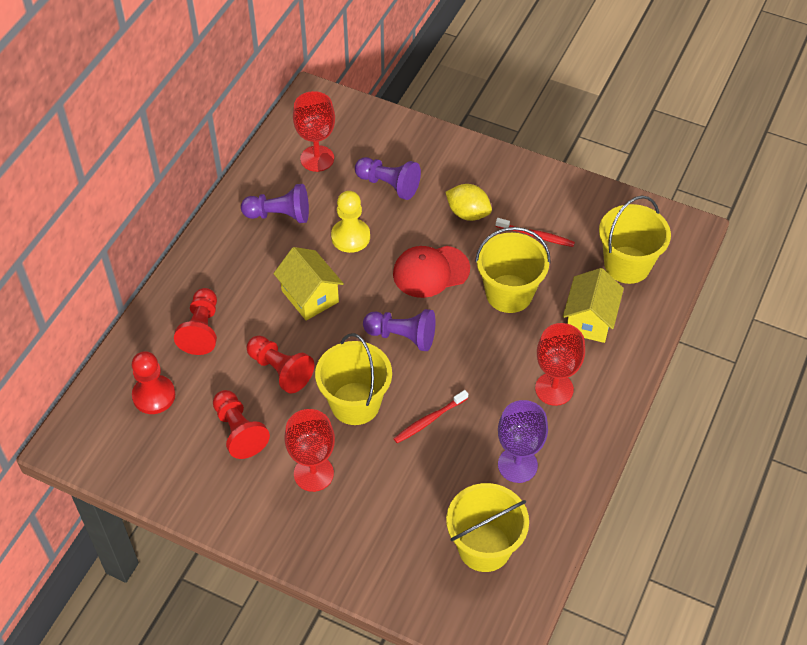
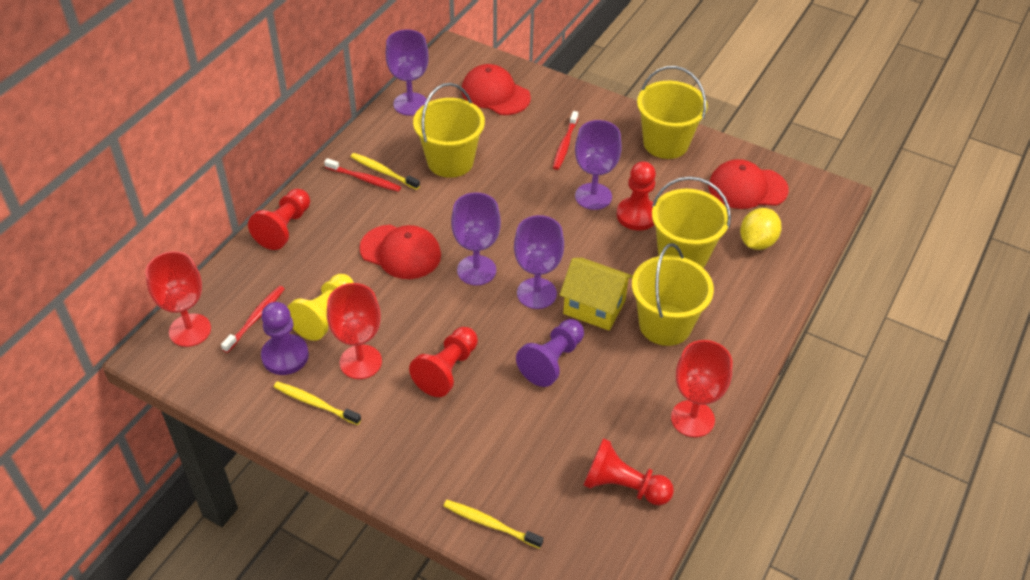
purple goblet: [498,400,548,483] = 1 -> [386,29,429,116] [451,192,501,285] [514,215,564,309] [575,120,622,210] = 4
purple pawn: [241,184,309,223] [355,157,421,200] [363,309,435,351] = 3 -> [261,302,309,375] [516,319,584,387] = 2
red cap: [393,246,470,298] = 1 -> [359,225,441,279] [462,64,531,115] [708,159,789,209] = 3
red toothbrush: [393,390,468,443] [496,218,575,247] = 2 -> [221,286,285,353] [324,158,401,192] [553,111,578,170] = 3
yellow house: [273,247,344,321] [563,268,624,343] = 2 -> [560,258,633,331] = 1
yellow toothbrush: none = 0 -> [274,381,361,425] [351,153,420,190] [444,500,543,549] = 3

